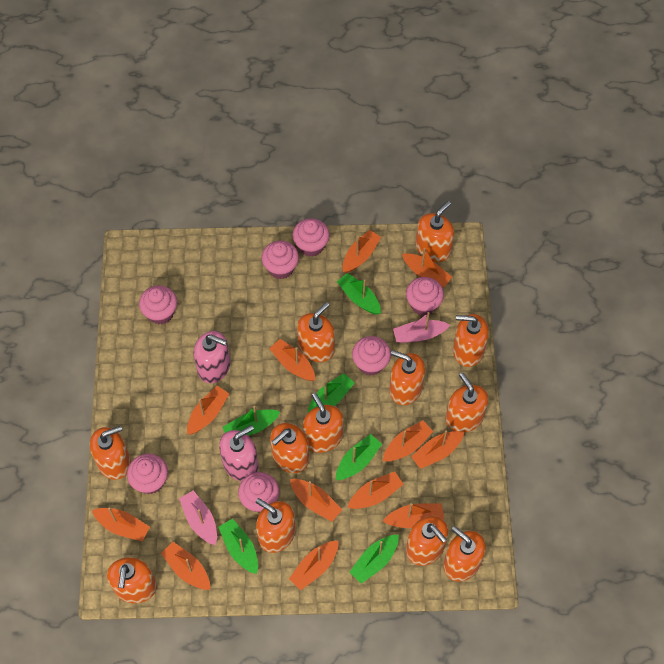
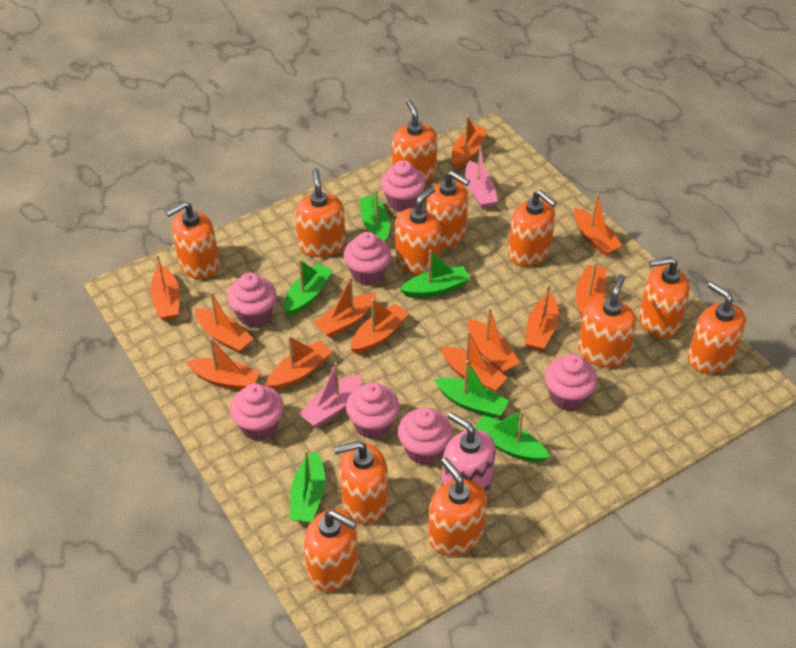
pink soap dispenser: [194,331,231,383] [219,425,259,481] = 2 -> [442,412,495,494] = 1

